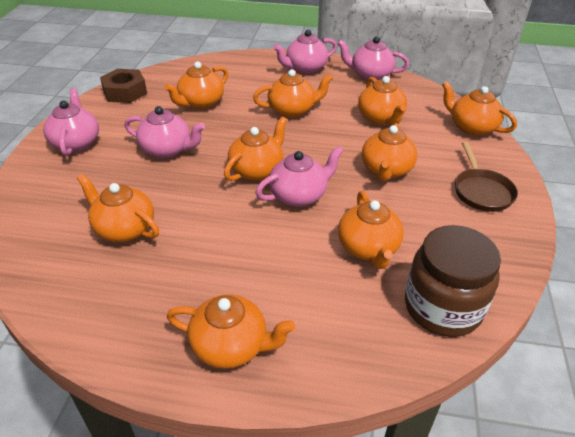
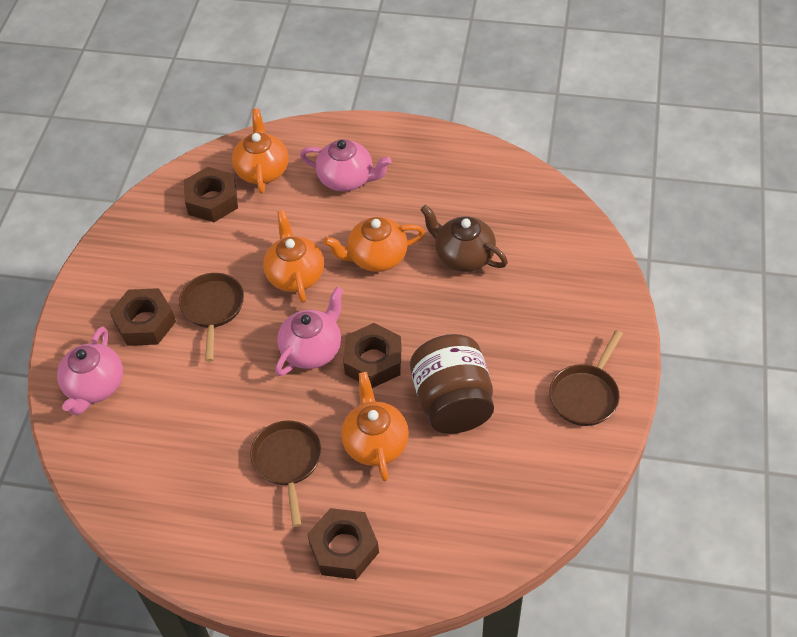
brown nut: [100,69,147,103] = 1 -> [110,288,176,346] [184,167,238,222] [307,508,379,579] [343,323,402,388] = 4
brown pan: [455,142,518,212] = 1 -> [179,273,244,362] [250,420,322,527] [549,330,623,426] = 3
brown teapot: none = 0 -> [420,205,508,272] = 1
orange teapot: [77,174,159,242] [164,62,228,109] [167,294,295,369] [224,116,287,181] [253,69,333,118] [338,191,404,269] [358,76,407,125] [362,123,417,181] [442,81,517,136] = 9 -> [232,108,289,194] [263,210,324,303] [324,217,425,272] [341,372,409,481] = 4
pink teapot: [43,88,99,156] [124,106,205,158] [255,146,343,207] [273,30,337,74] [337,36,409,80] = 5 -> [57,326,123,415] [275,287,343,376] [300,139,392,191] = 3

